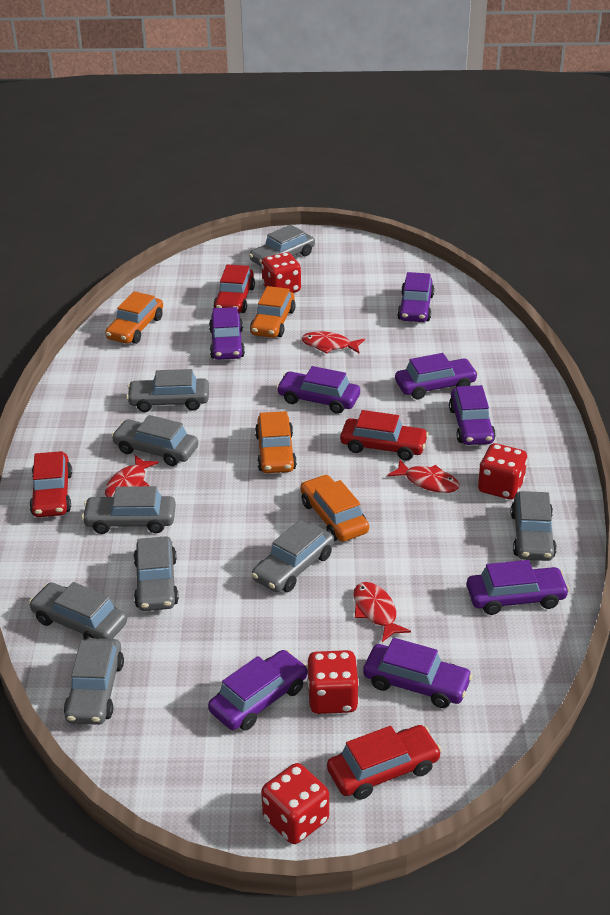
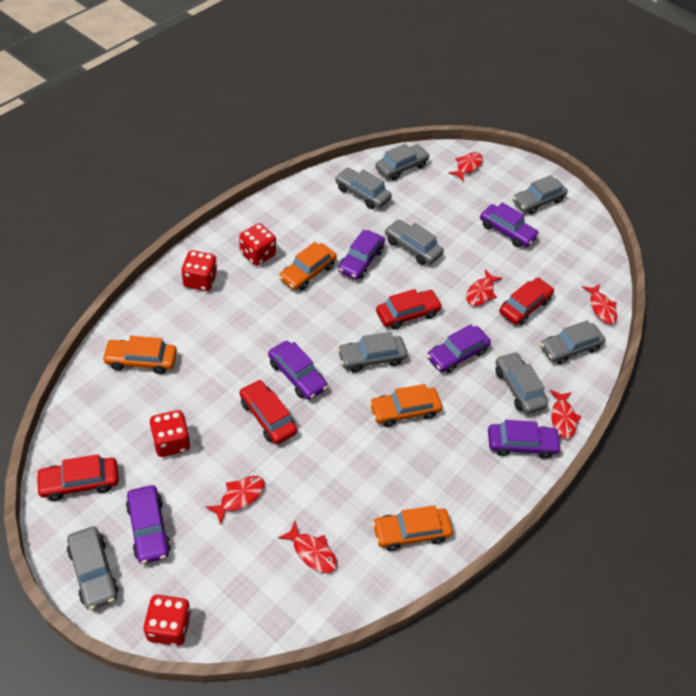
grey car: [29,582,127,640] [64,638,124,725] [82,486,176,534] [111,415,198,466] [126,369,209,412] [133,536,179,611] [249,224,315,267] [252,520,334,592] [511,491,557,561] = 9 -> [67,526,119,610] [335,168,392,209] [337,332,408,373] [375,144,430,180] [385,219,444,265] [495,352,548,414] [513,175,568,214] [540,320,605,364] = 8
purple car: [208,650,308,730] [209,307,245,360] [276,366,360,414] [363,638,473,708] [395,353,478,399] [397,272,434,322] [449,385,496,445] [467,560,570,615] = 8 -> [126,485,171,564] [268,341,328,400] [338,230,385,280] [427,324,491,373] [480,202,539,248] [488,420,562,459] = 6
red fish: [105,455,159,497] [301,331,365,354] [353,582,411,642] [387,460,460,493] = 4 -> [205,476,265,525] [278,521,337,573] [448,152,483,182] [466,269,503,306] [550,390,582,439] [582,284,617,324] = 6

